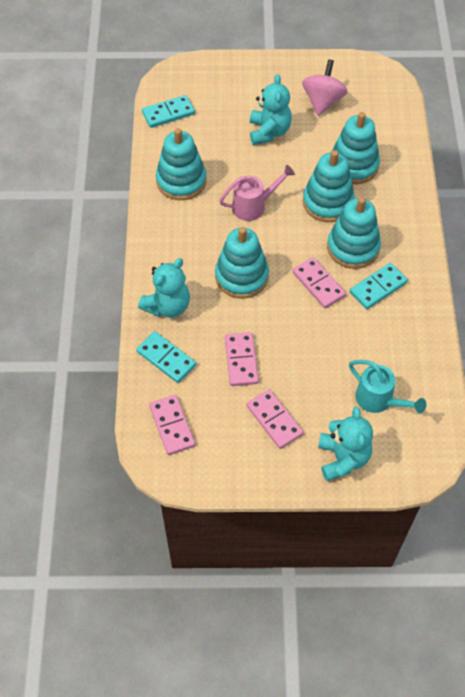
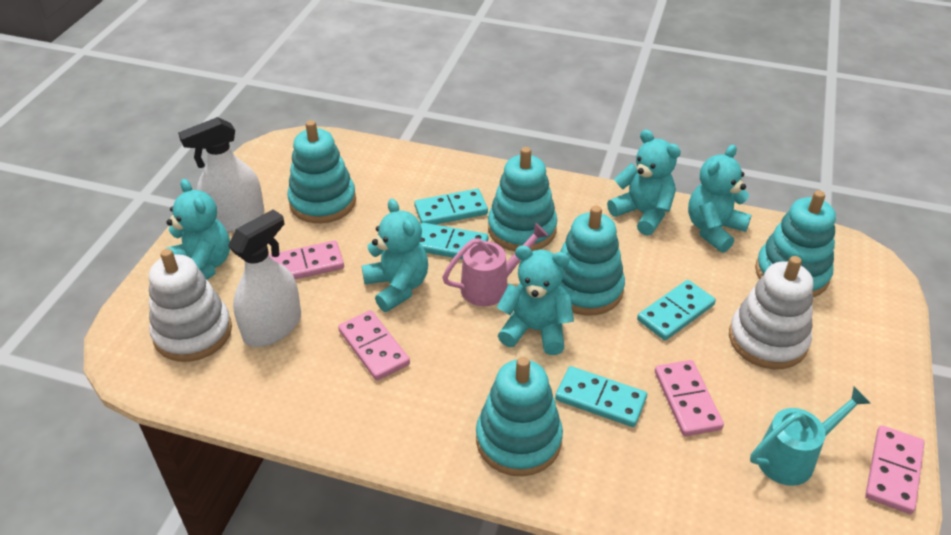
pink spinning top: [302,59,348,116] = 1 -> none = 0
turquoise domino: [136,331,196,383] [142,95,195,128] [350,263,408,309] = 3 -> [414,189,488,225] [419,223,488,259] [555,366,647,427] [637,280,716,341] = 4
turquoise teddy bear: [138,258,190,318] [250,74,292,145] [318,407,373,481] = 3 -> [165,179,230,280] [362,198,428,312] [497,246,574,355] [607,130,681,236] [688,145,752,253] = 5
white spray bottle: none = 0 -> [178,117,264,233] [228,210,301,347] = 2
white stacking toy: none = 0 -> [149,249,232,362] [729,256,813,369] = 2

